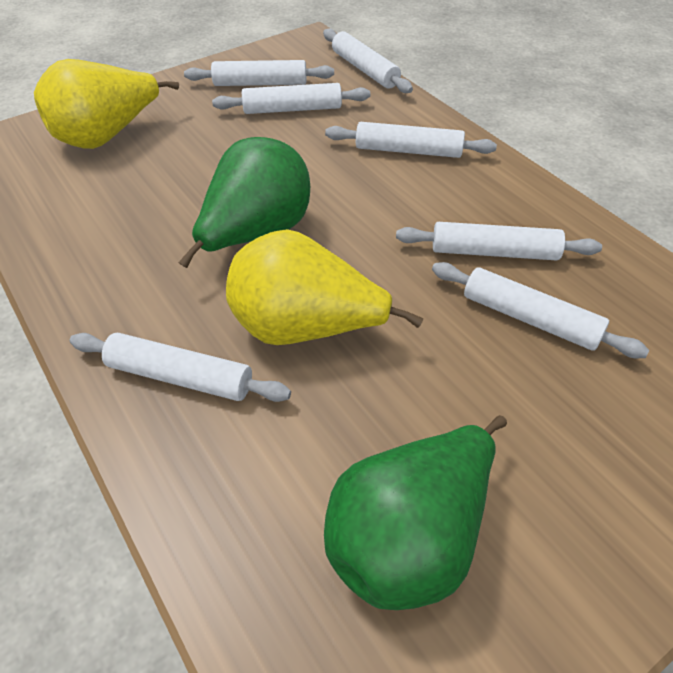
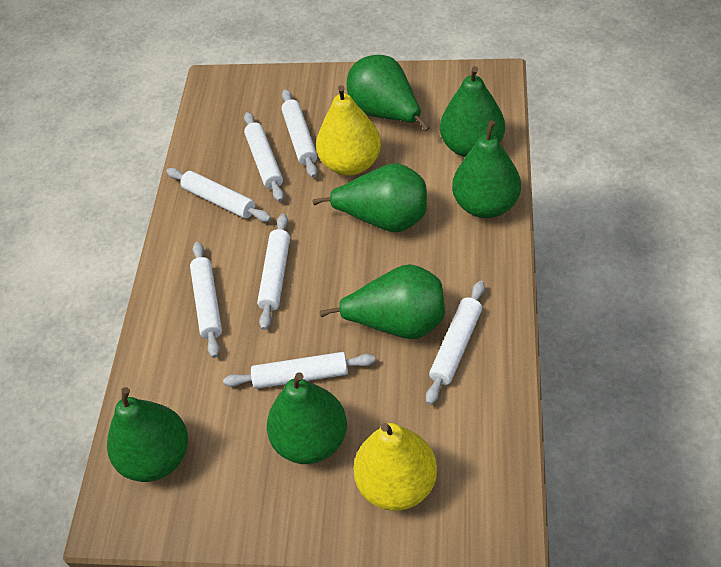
green pear: [178,137,310,268] [324,415,507,610] = 2 -> [107,387,188,482] [267,372,347,464] [312,163,427,232] [320,264,445,339] [347,55,429,131] [440,66,505,157] [452,120,521,218] = 7

